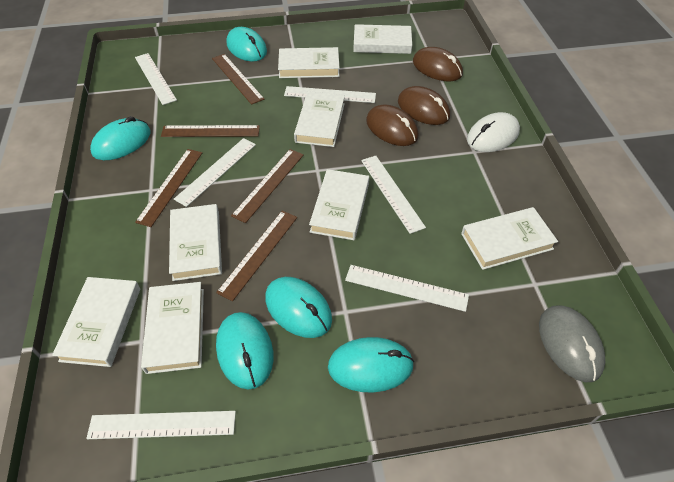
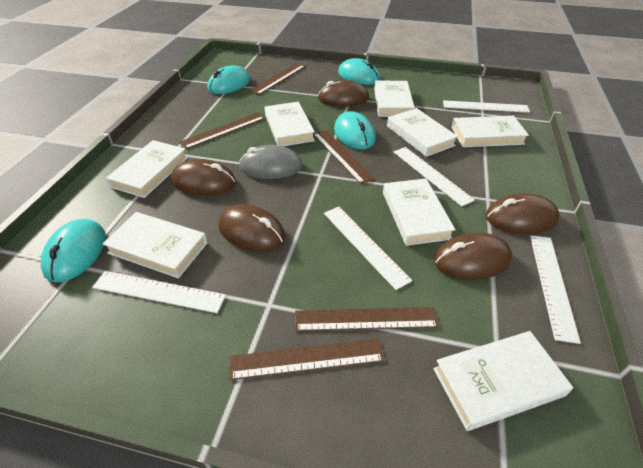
brown mouse: [366,104,419,146] [398,86,450,125] [413,47,463,81] = 3 -> [170,159,236,196] [218,204,285,252] [318,80,369,107] [434,232,512,280] [485,193,560,234] = 5
turquoise mouse: [90,116,150,160] [216,312,274,390] [226,27,267,62] [265,277,332,338] [328,337,414,392] = 5 -> [41,219,106,282] [207,65,250,94] [334,111,376,149] [338,58,380,85] = 4
white mouse: [467,112,520,152] = 1 -> none = 0
white ruler: [86,411,236,439] [135,53,177,105] [174,138,256,207] [284,86,376,103] [345,265,469,312] [361,156,426,234] = 6 -> [92,271,226,313] [324,207,412,290] [393,147,475,207] [443,100,530,113] [530,235,581,344] = 5

